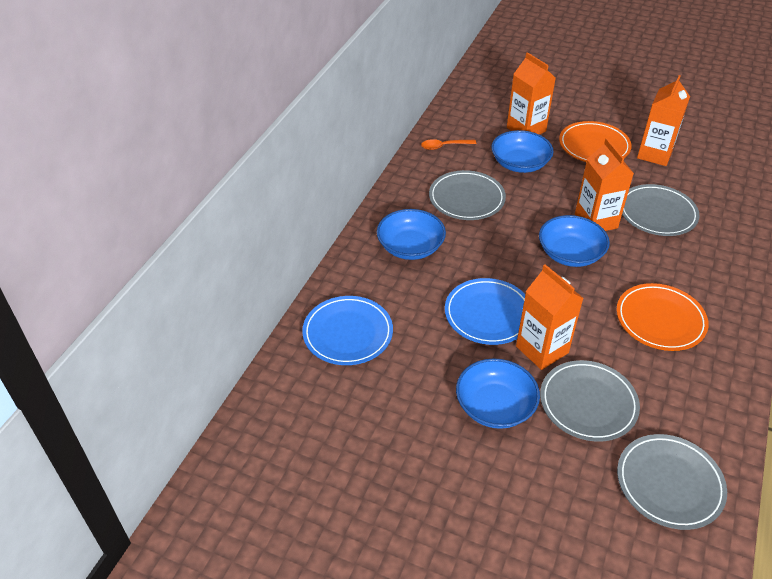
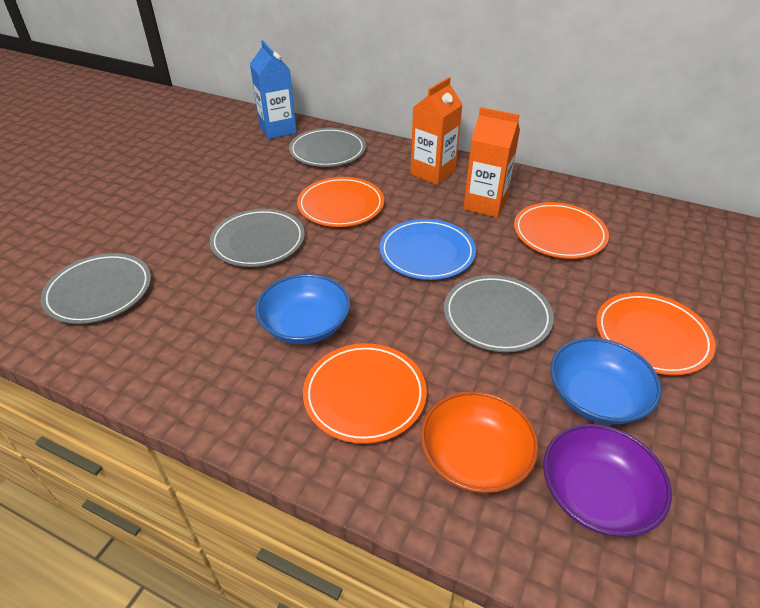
blue bowl: [377,209,446,260] [456,358,540,429] [491,130,554,173] [539,215,610,267] = 4 -> [255,274,350,344] [550,338,662,425] = 2
blue carton: none = 0 -> [250,40,297,139] = 1
blue plate: [302,296,393,365] [445,278,525,345] = 2 -> [380,219,476,280] = 1
orange bowl: none = 0 -> [420,391,539,493] = 1
orange carton: [507,52,556,135] [516,264,584,370] [575,138,634,231] [637,75,690,166] = 4 -> [410,77,463,185] [463,107,520,218] = 2
orange plate: [559,121,632,162] [616,283,709,351] = 2 -> [297,177,384,227] [303,343,427,444] [514,202,609,259] [596,292,716,375] = 4
orange spoon: [421,139,476,150] = 1 -> none = 0
purple bowl: none = 0 -> [543,424,672,537] = 1

